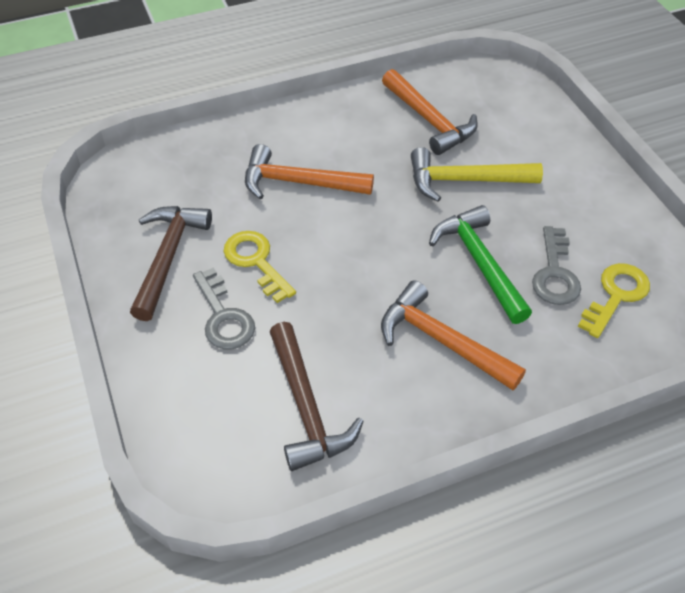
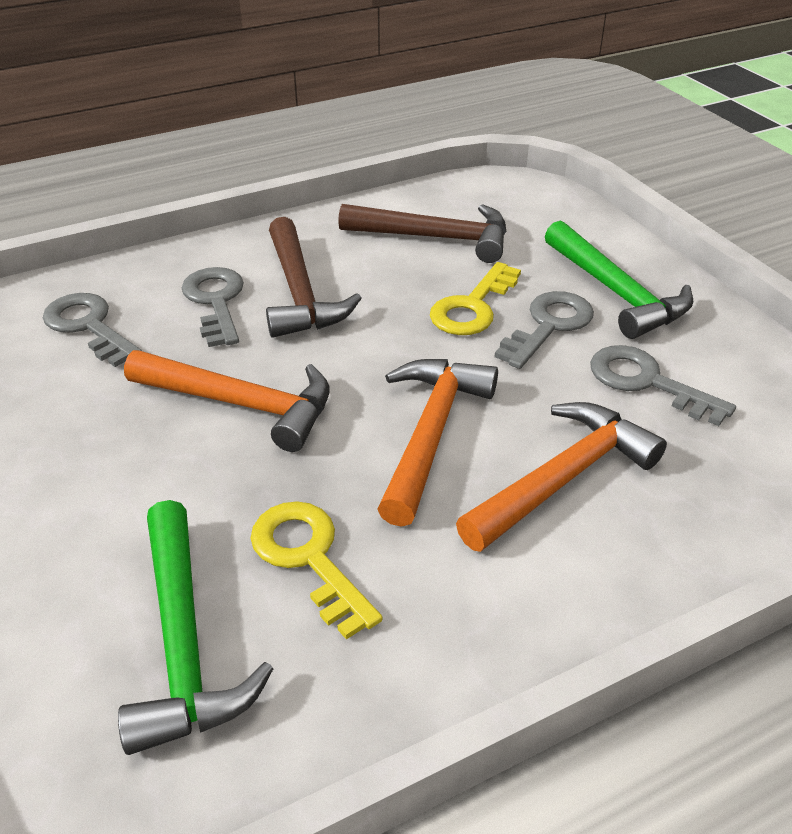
green hammer: [429,205,532,324] = 1 -> [118,500,273,755] [545,221,693,339] = 2
grey key: [193,267,255,349] [532,226,581,305] = 2 -> [43,293,142,367] [182,267,244,347] [494,291,594,369] [590,345,736,426] = 4
yellow hammer: [411,147,543,202] = 1 -> none = 0

